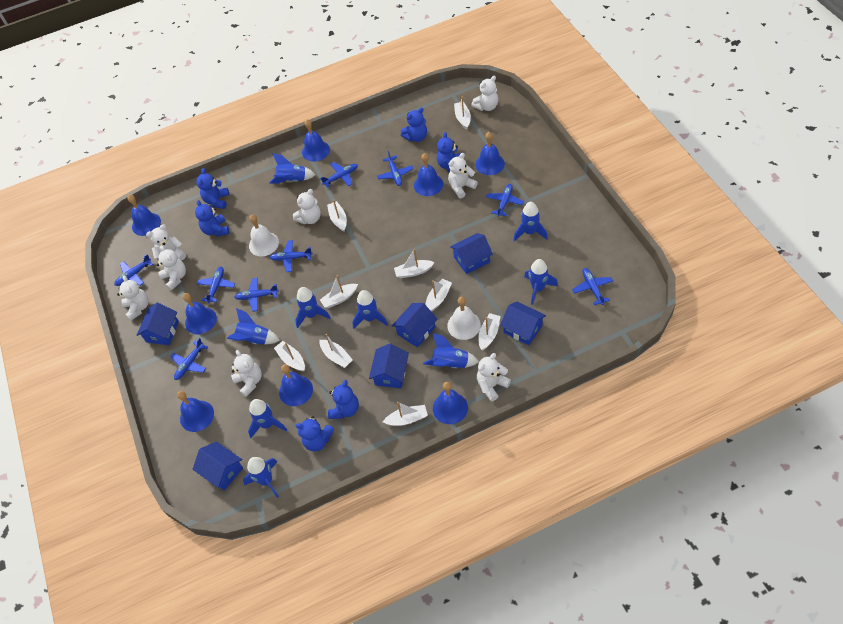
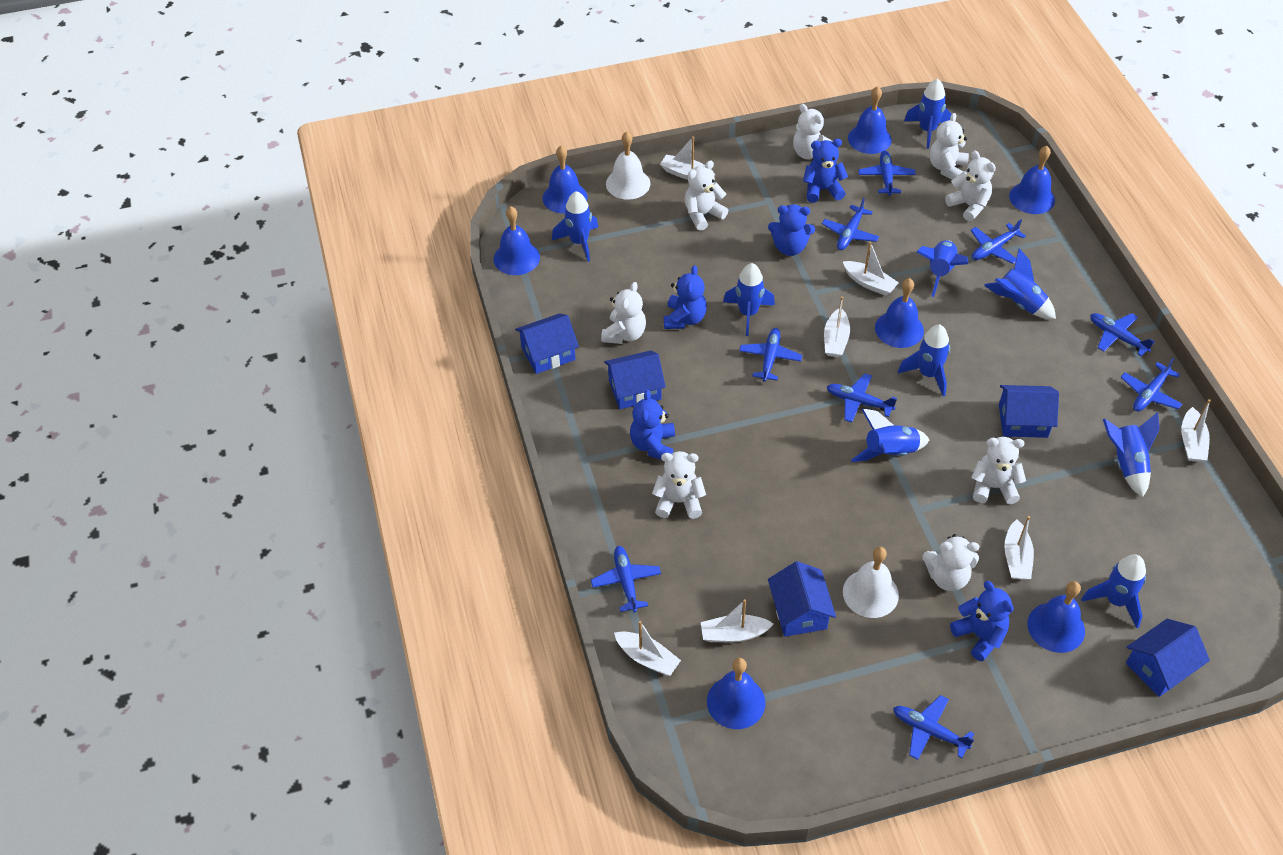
blue bell: [127,195,161,236] [177,391,214,432] [183,293,217,335] [279,364,313,406] [302,119,330,162] [414,153,443,196] [433,382,468,424] [475,132,505,175] = 8 -> [494,207,540,275] [543,145,587,214] [707,658,765,729] [848,86,892,154] [875,278,924,348] [1009,146,1055,214] [1027,581,1085,653] = 7
blue house: [137,303,179,345] [192,441,243,490] [369,344,409,388] [392,303,438,348] [450,233,493,274] [500,302,546,345] = 6 -> [515,313,579,374] [604,350,666,409] [768,561,836,637] [999,385,1059,438] [1126,619,1210,697] = 5
blue teddy bear: [195,200,229,237] [197,168,229,209] [295,416,334,451] [328,380,359,419] [401,107,427,142] [437,132,461,172] = 6 -> [630,390,675,460] [664,265,707,329] [768,204,815,256] [803,139,848,203] [950,581,1014,661] = 5
white boat: [274,341,305,371] [320,275,358,308] [320,334,353,368] [327,200,347,231] [383,402,428,426] [394,249,435,278] [425,279,452,312] [454,96,471,129] [478,313,501,350] = 9 -> [614,621,681,676] [660,136,715,180] [701,599,773,642] [824,296,850,357] [843,242,899,296] [1004,516,1034,580] [1181,399,1211,462] = 7

